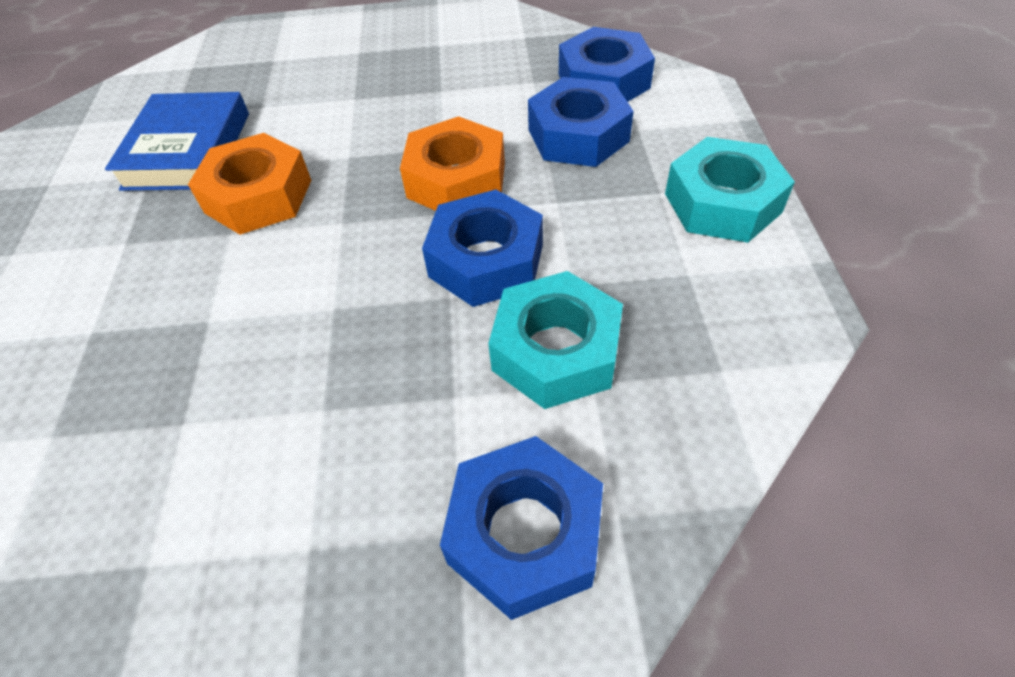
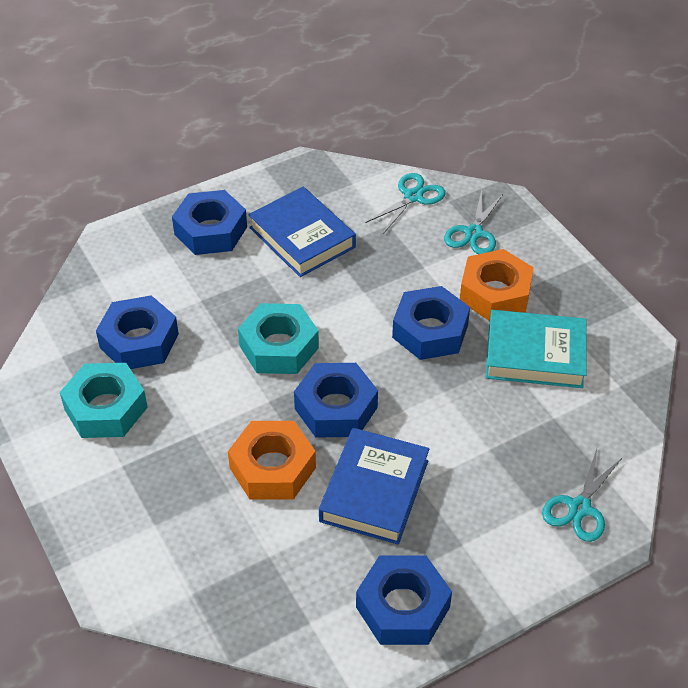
blue book: [105,92,249,191] = 1 -> [248,187,356,277] [319,428,429,545] = 2
blue nut: [422,190,543,307] [440,436,603,620] [528,77,634,167] [559,27,655,102] = 4 -> [96,295,179,369] [172,190,247,255] [294,363,378,438] [356,555,452,645] [392,286,470,360] = 5
turquoise book: none = 0 -> [486,310,587,388] = 1
turquoise scissors: none = 0 -> [365,173,446,234] [444,190,503,254] [542,449,623,542] = 3

